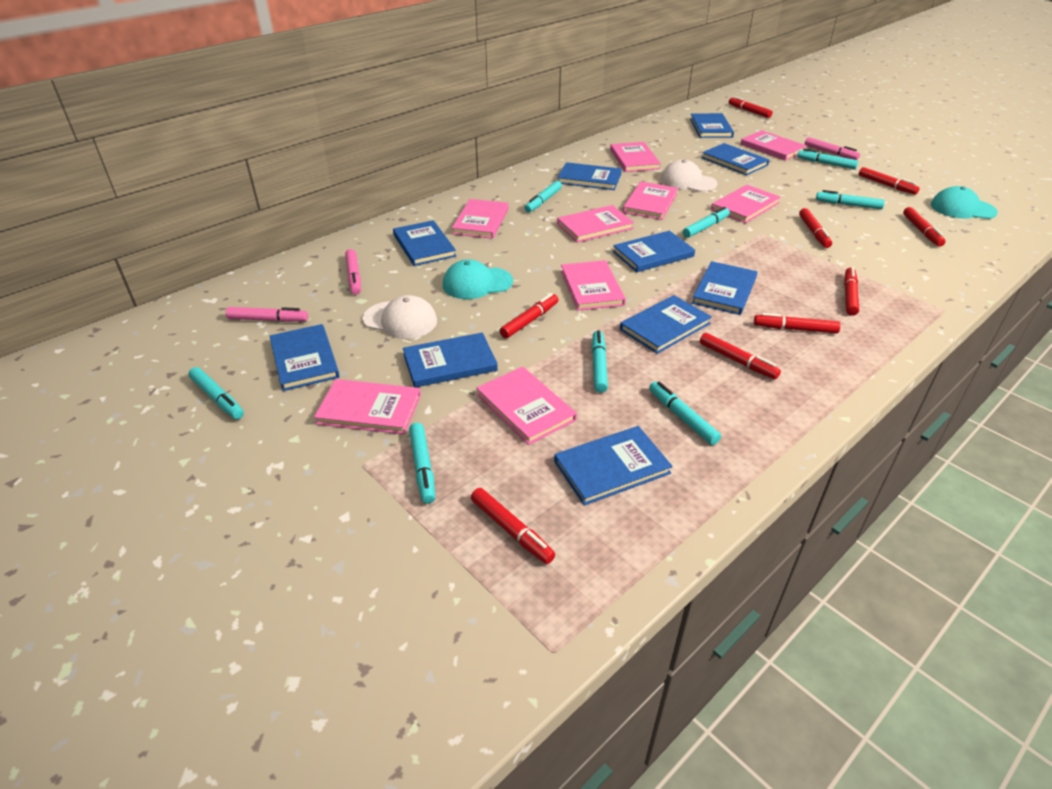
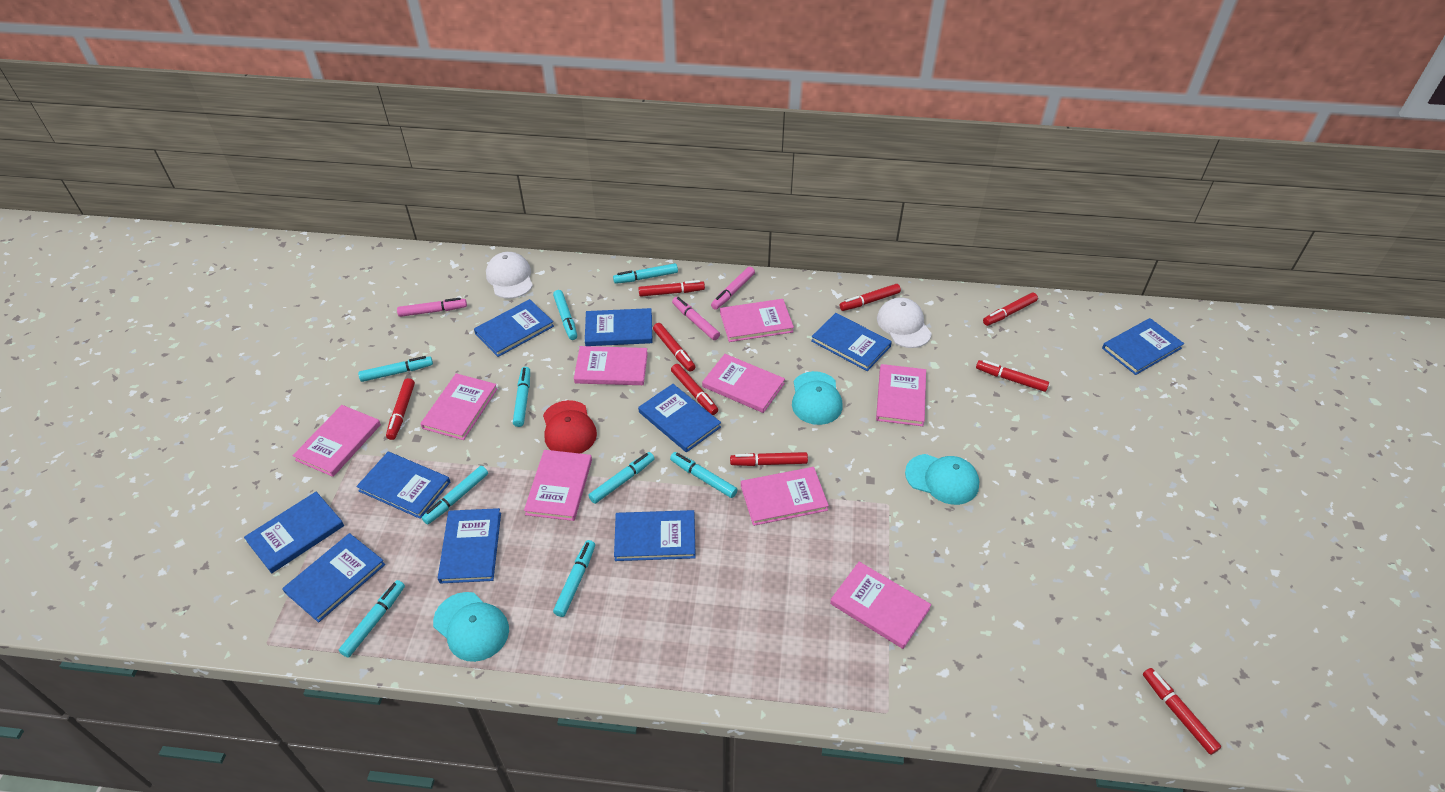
red cap: none = 0 -> [543,400,597,454] = 1
turquoise cap: [443,259,513,299] [931,186,998,219] = 2 -> [433,592,509,662] [792,371,842,425] [905,454,980,505] = 3
turquoise marker: [188,367,244,419] [409,423,435,504] [525,181,562,213] [592,330,608,393] [649,381,721,445] [683,207,730,238] [797,148,858,169] [816,190,885,209] = 8 -> [339,580,405,658] [358,356,433,382] [422,466,488,525] [513,367,530,427] [553,290,577,340] [553,540,595,617] [588,452,655,504] [613,263,678,284] [670,452,738,498] = 9

